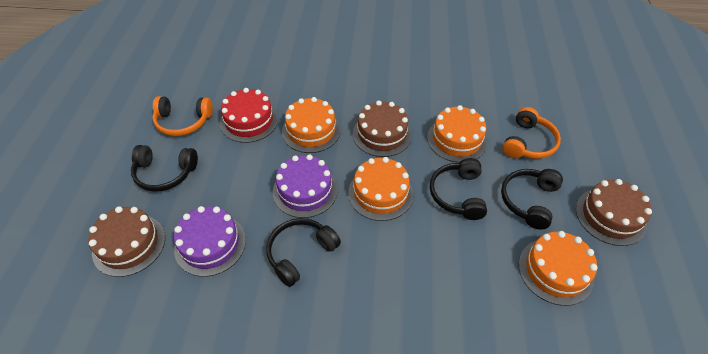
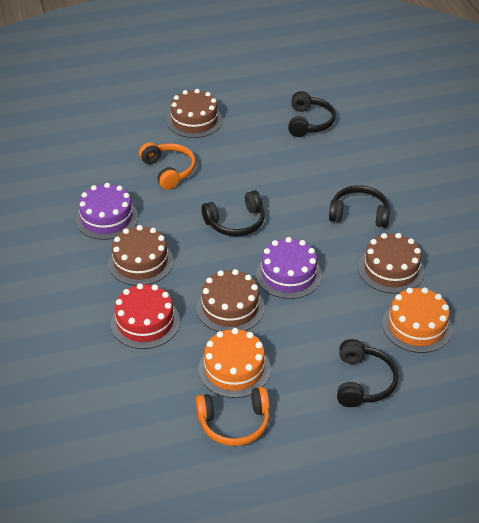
brown cake: [88,206,165,277] [353,101,412,157] [576,179,652,246] = 3 -> [108,225,174,286] [167,89,223,138] [197,269,265,332] [358,233,425,294] = 4
orange cake: [282,97,341,153] [348,157,413,221] [427,105,488,163] [519,231,597,306] = 4 -> [198,328,271,398] [382,287,452,353] = 2

